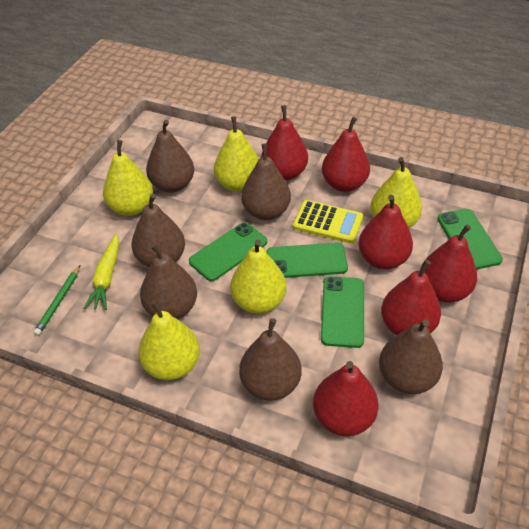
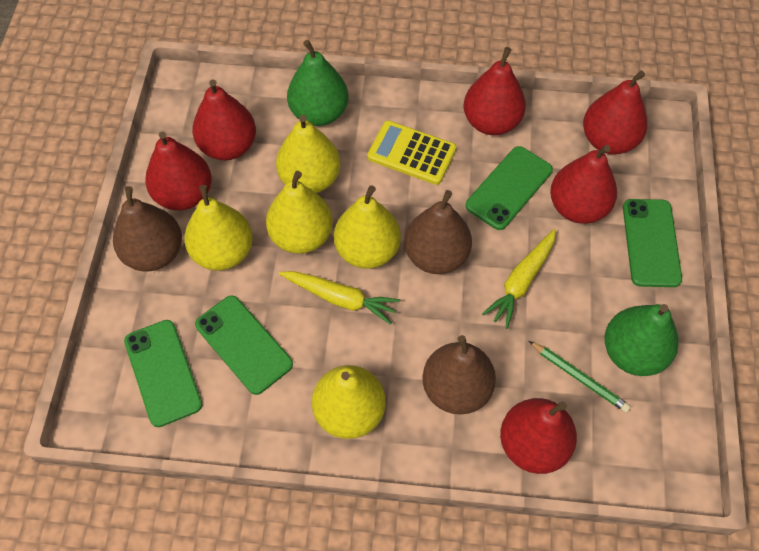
brown pear: [132,194,185,268] [140,243,197,319] [146,120,194,193] [239,318,301,401] [241,144,291,220] [379,319,443,394] = 6 -> [113,186,182,272] [405,190,472,274] [422,335,496,414] = 3
green pear: none = 0 -> [287,40,348,126] [604,304,678,376] = 2
yellow carrot: [83,234,119,310] = 1 -> [279,271,400,325] [482,229,556,329] = 2

